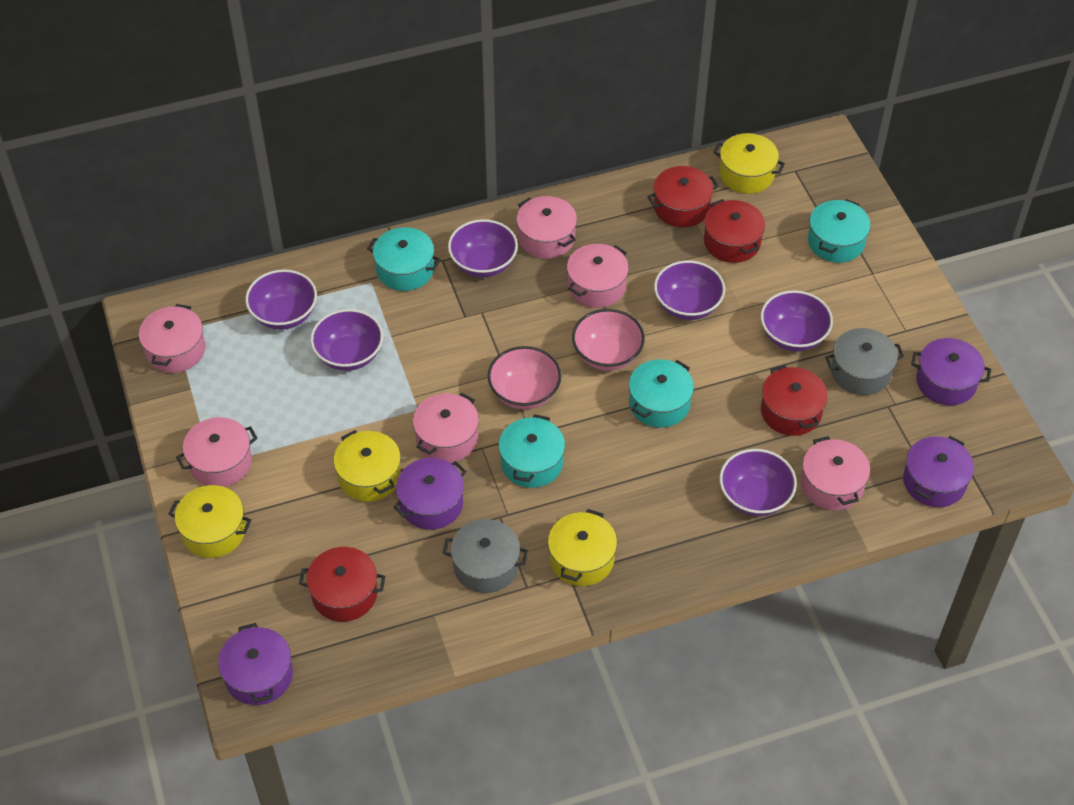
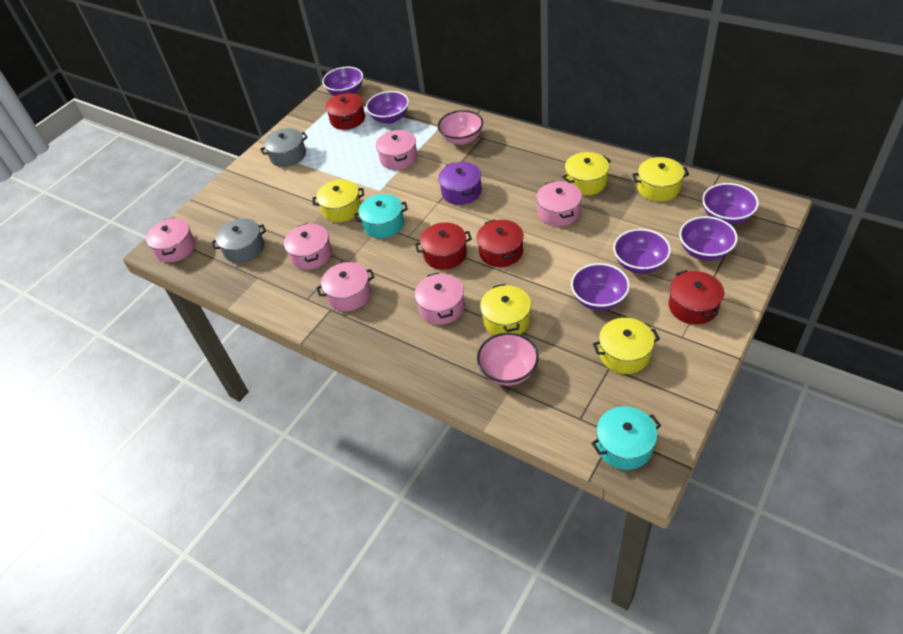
purple pot: [218,623,293,705] [394,458,466,530] [903,436,974,507] [911,338,991,405] = 4 -> [438,162,482,205] = 1
turquoise pot: [367,227,441,291] [498,414,565,488] [629,359,694,428] [808,199,871,263] = 4 -> [354,194,408,238] [591,406,661,470] = 2
yellow pot: [169,485,252,558] [334,430,401,502] [548,509,617,586] [713,133,785,194] = 4 -> [312,179,364,222] [480,284,531,335] [562,152,611,195] [593,318,660,374] [632,157,689,202] = 5

